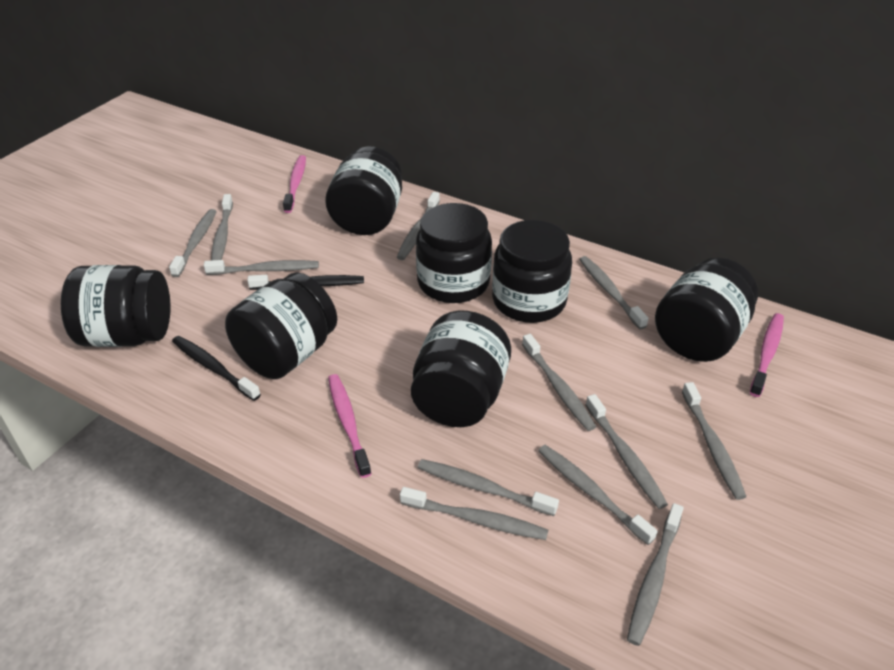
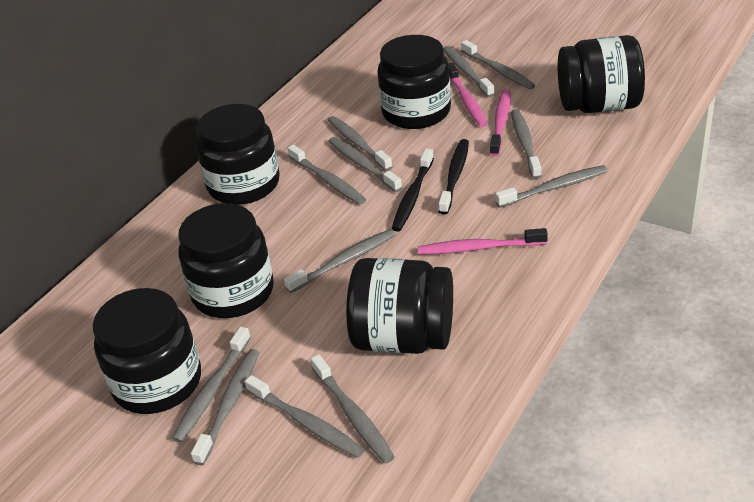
black jar: [61,265,170,347] [225,272,337,379] [325,146,402,235] [411,311,511,427] [416,203,492,303] [492,220,572,323] [655,257,758,362] = 7 -> [93,288,201,414] [178,203,274,318] [196,104,280,205] [346,258,453,354] [377,35,451,129] [558,35,645,113] = 6

